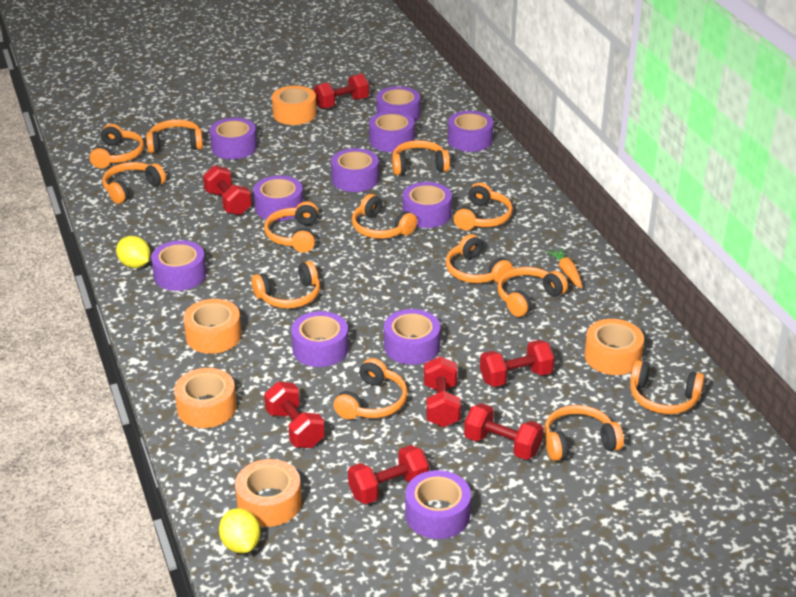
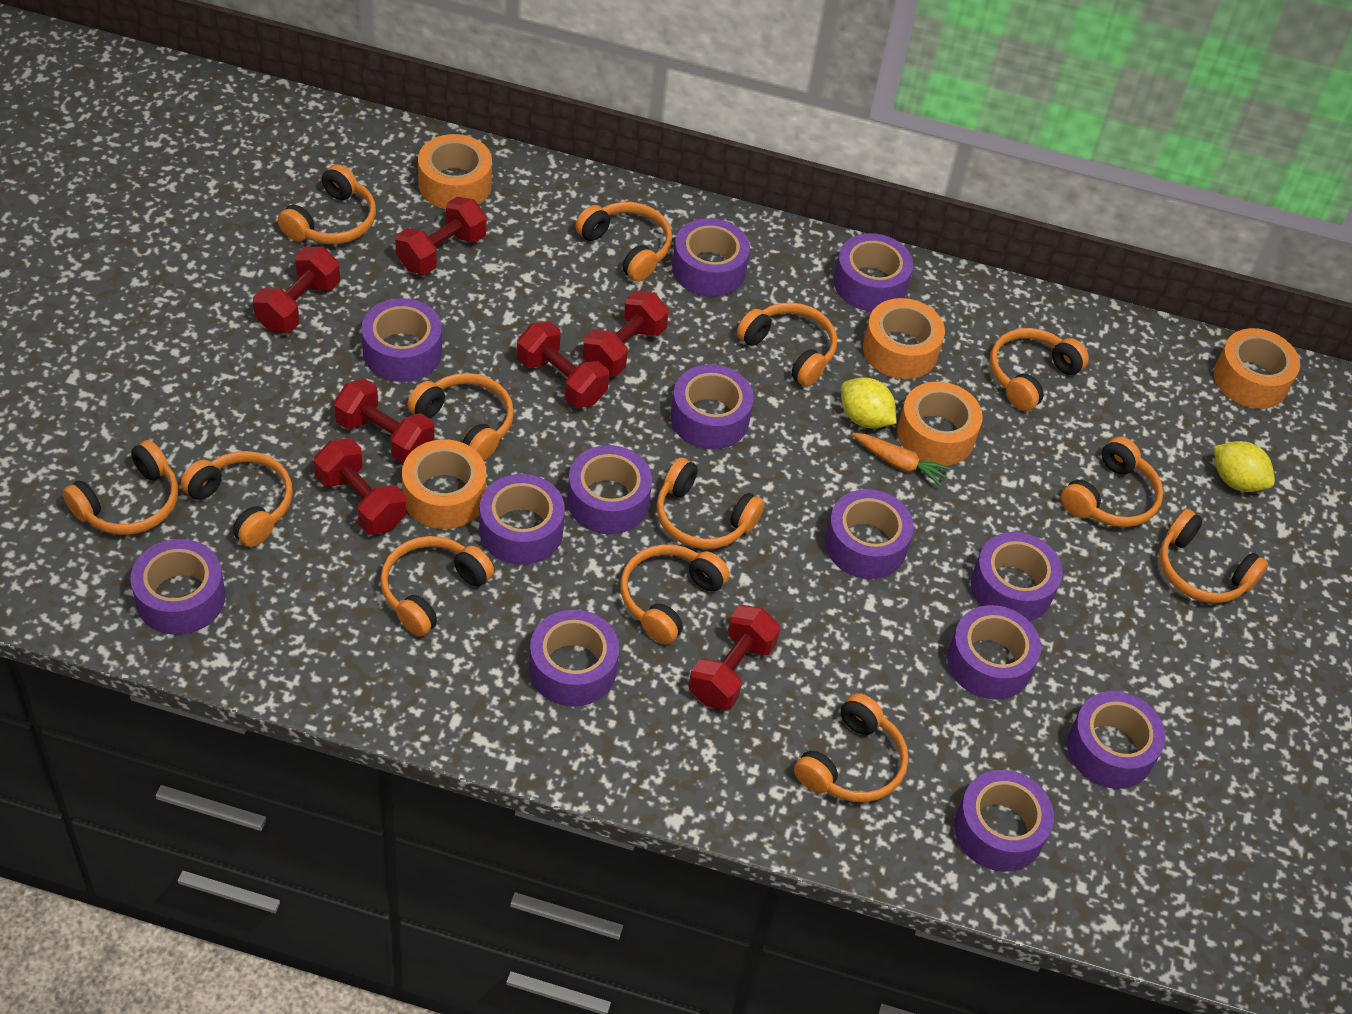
purple tape: [151,240,206,291] [210,118,257,159] [253,176,303,221] [291,311,349,367] [331,148,379,192] [369,111,415,152] [376,86,420,122] [384,309,440,365] [403,182,452,228] [405,470,471,539] [448,111,494,152] = 11 -> [131,539,225,635] [362,298,442,382] [479,474,565,565] [529,610,619,707] [567,445,652,534] [671,364,754,450] [672,218,750,297] [825,489,914,579] [834,233,913,312] [947,605,1041,699] [954,770,1054,872] [971,532,1063,621] [1067,691,1166,789] = 13

